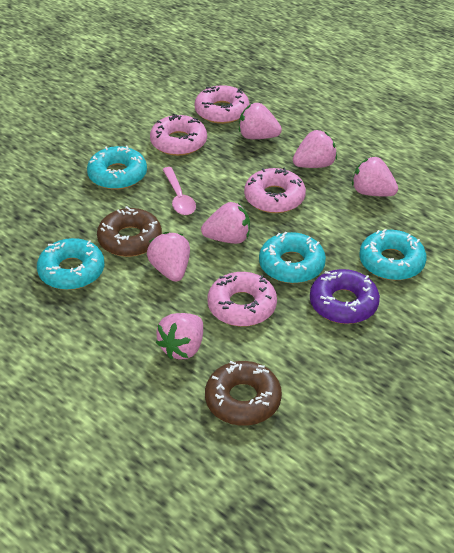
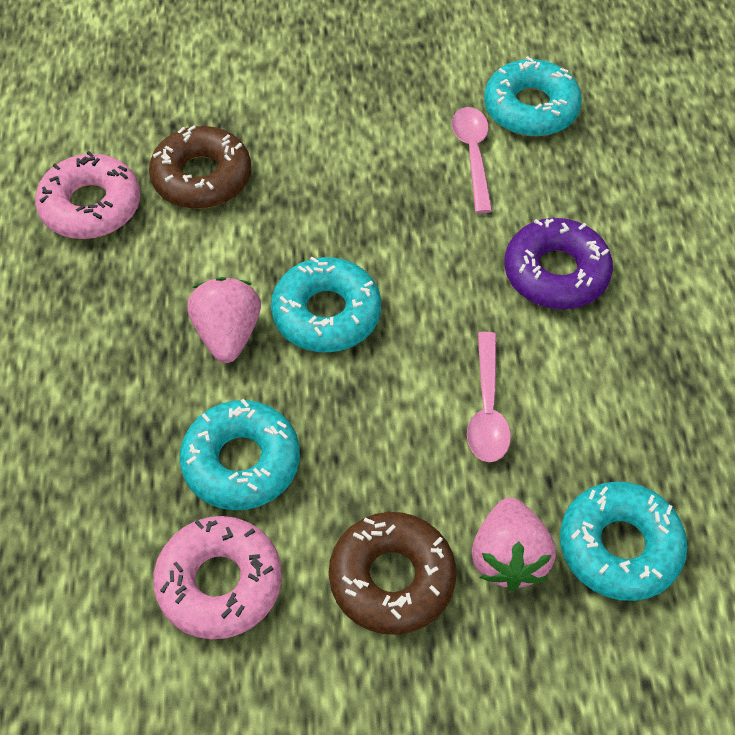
pink donut: [150,114,207,156] [195,85,249,124] [207,272,277,327] [244,167,306,213] = 4 -> [35,151,140,239] [153,516,282,639] = 2
pink spoon: [162,167,196,215] = 1 -> [452,107,492,213] [467,332,511,462] = 2
pink strawberry: [147,232,190,282] [156,313,203,359] [201,202,250,244] [239,103,282,139] [293,130,337,168] [352,157,398,196] = 6 -> [187,277,261,363] [472,497,556,591] = 2

